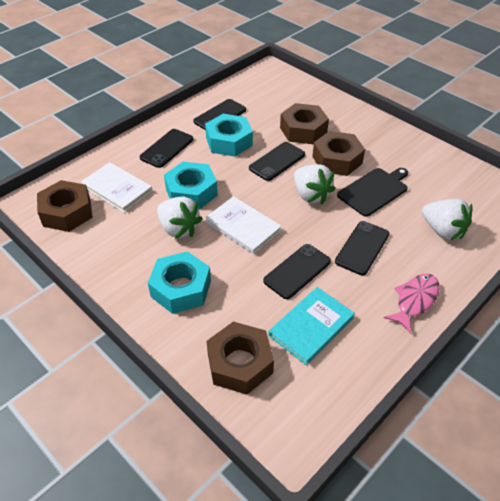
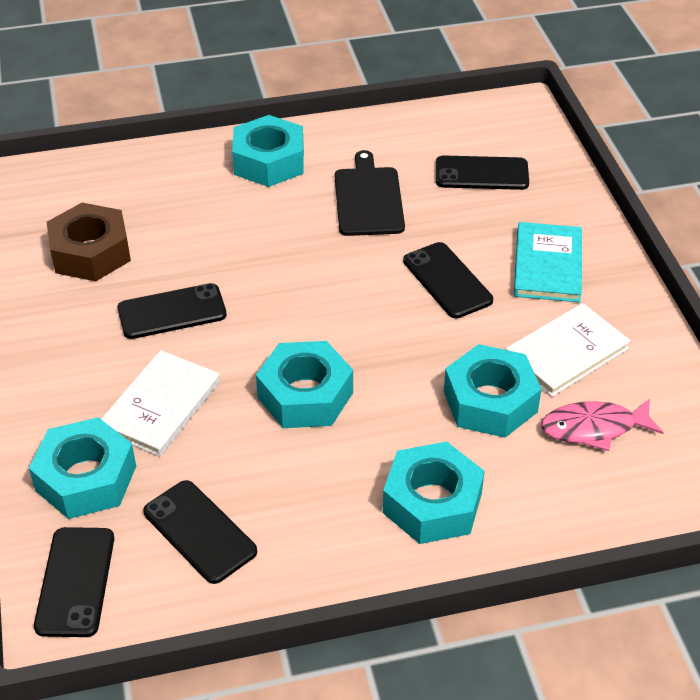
brown nut: [37,180,93,232] [206,322,274,395] [280,103,329,144] [312,131,365,176] = 4 -> [47,203,131,281] = 1
turquoise nut: [148,251,211,314] [164,162,218,210] [205,114,253,157] = 3 -> [29,417,136,519] [232,115,304,187] [256,341,353,428] [383,441,485,544] [444,344,541,438] = 5
white strawberry: [157,197,203,239] [294,164,335,204] [422,198,472,240] = 3 -> none = 0

